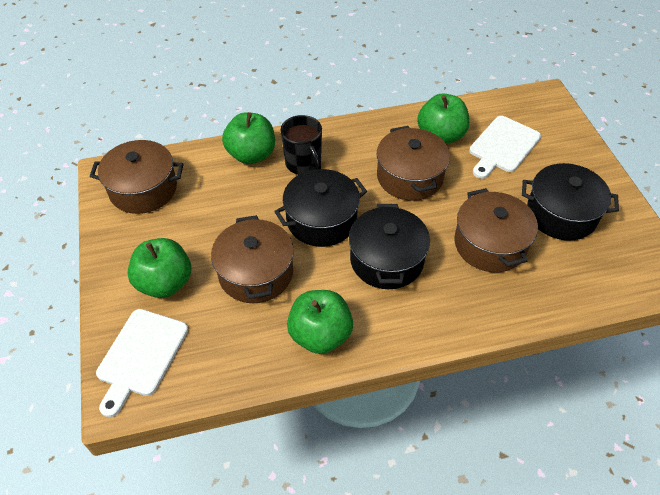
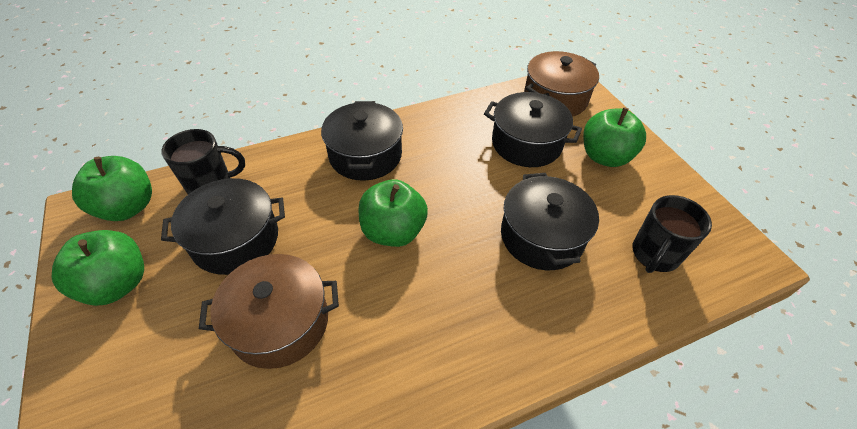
black mug: [280,115,322,175] = 1 -> [162,129,245,194] [632,195,712,273] = 2
black pot: [274,169,367,247] [349,204,430,289] [522,163,619,241] = 3 -> [161,178,285,275] [321,101,403,181] [484,92,582,167] [501,173,599,270] = 4
brown pot: [90,140,183,214] [211,215,294,303] [377,126,450,201] [454,188,538,272] = 4 -> [199,254,339,369] [524,51,599,117] = 2
white cutting board: [96,309,188,417] [469,116,541,179] = 2 -> none = 0

